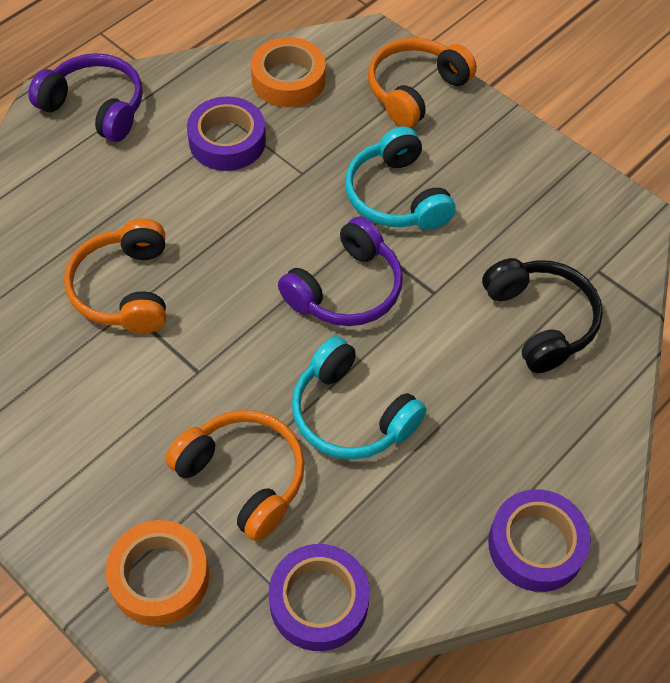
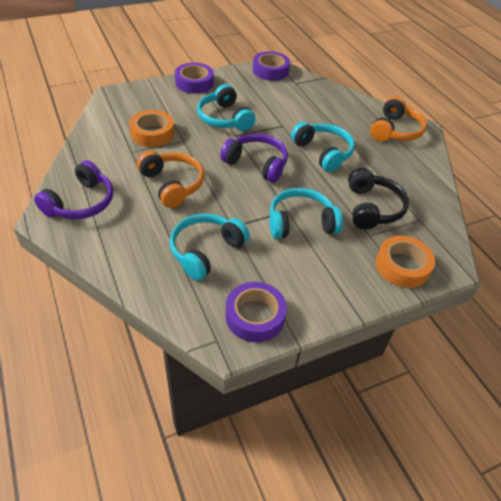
orange headphones: [64,218,166,333] [165,410,305,541] [368,38,477,128] = 3 -> [137,151,204,208] [370,97,427,142] = 2
turquoise headphones: [292,336,426,460] [345,127,455,230] = 2 -> [170,214,250,281] [197,84,256,131] [270,188,343,239] [291,122,355,172] = 4

